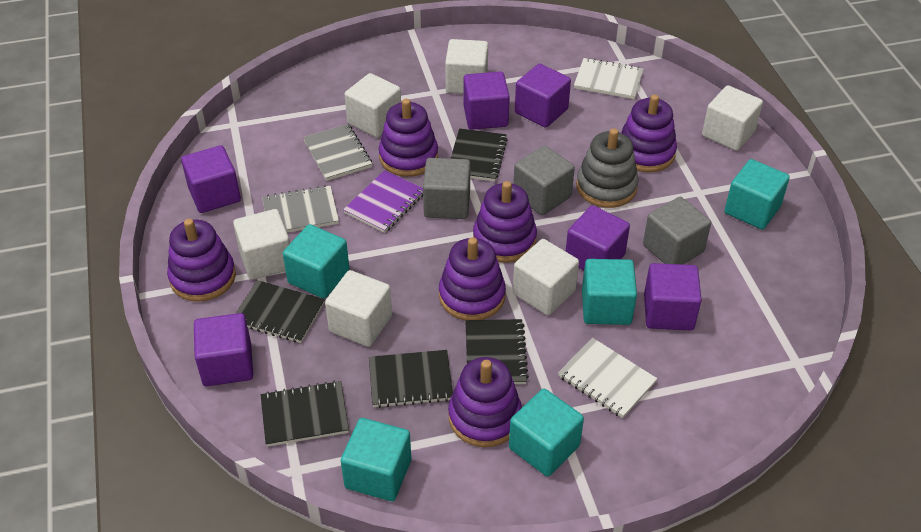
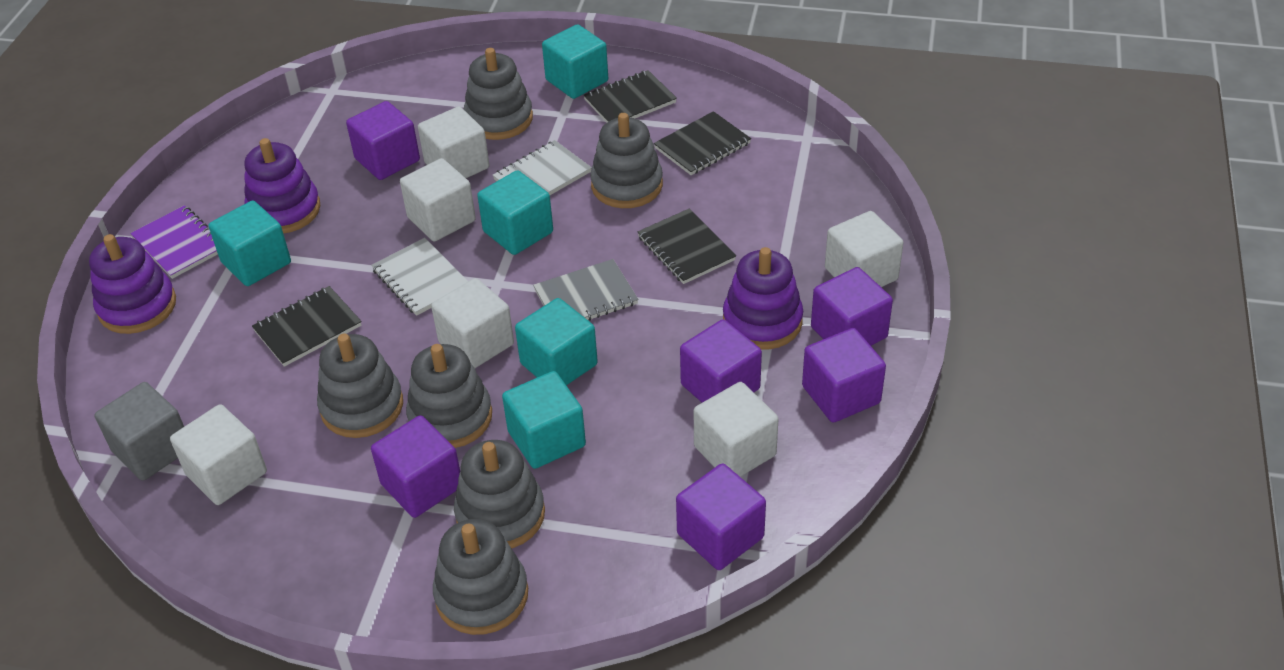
black notebook: [235,280,325,343] [261,381,349,447] [369,350,453,408] [450,128,508,182] [465,319,529,384] = 5 -> [252,286,362,367] [583,70,677,123] [638,209,736,284] [654,111,751,175] = 4
grey cube: [423,158,470,219] [513,145,575,215] [643,197,711,265] = 3 -> [94,382,184,481] = 1
grey notebook: [262,185,339,233] [303,124,372,181] = 2 -> [533,259,638,321] = 1
grey stacking toy: [576,128,639,208] = 1 -> [317,334,403,438] [406,344,492,448] [433,519,528,635] [454,440,545,549] [464,48,533,140] [590,113,663,208] = 6
purple stacking toy: [167,219,236,302] [379,99,438,177] [439,237,506,321] [448,357,522,447] [473,181,537,263] [621,94,677,172] = 6 -> [89,234,176,334] [244,138,320,234] [723,247,803,350] = 3

